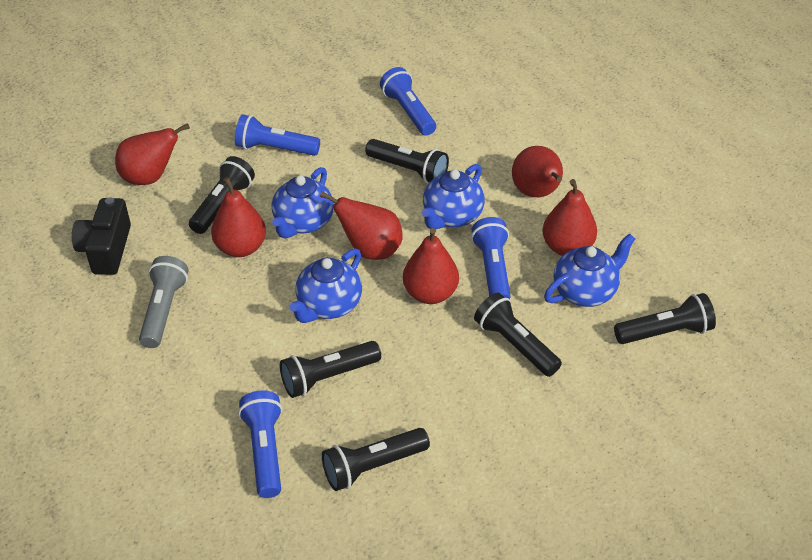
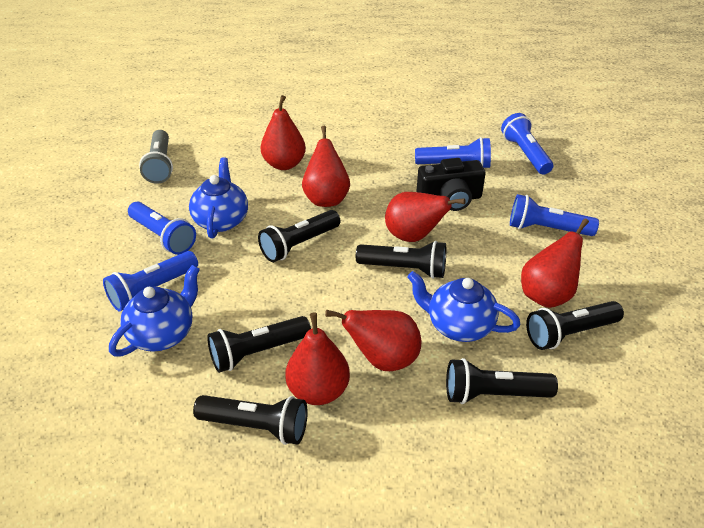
blue flashlight: [235,114,320,156] [238,390,282,498] [380,67,436,136] [471,217,511,299] = 4 -> [103,251,198,312] [128,202,196,255] [415,137,491,168] [501,113,553,175] [510,194,599,236] = 5
blue teapot: [272,167,334,238] [289,249,362,323] [422,164,485,229] [544,233,635,307] = 4 -> [109,265,200,357] [189,157,248,239] [407,271,520,342] = 3

